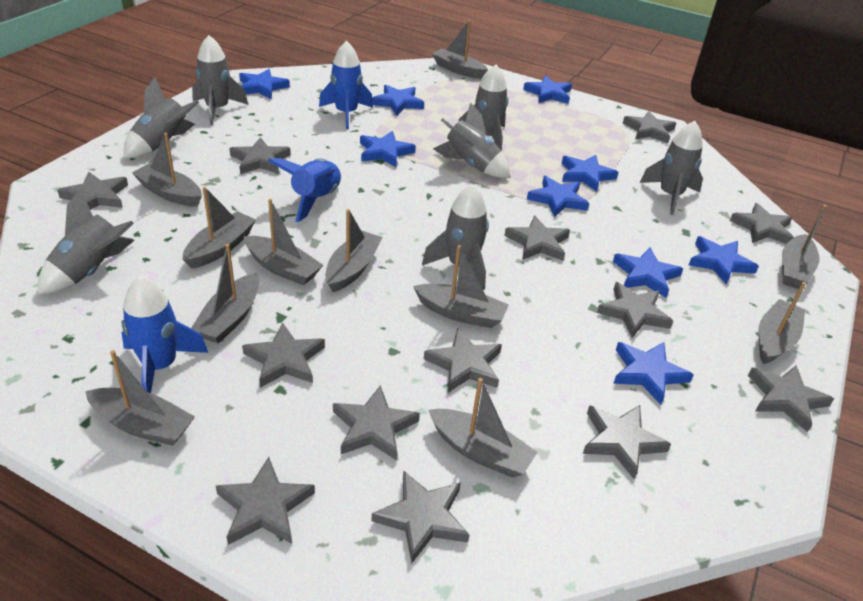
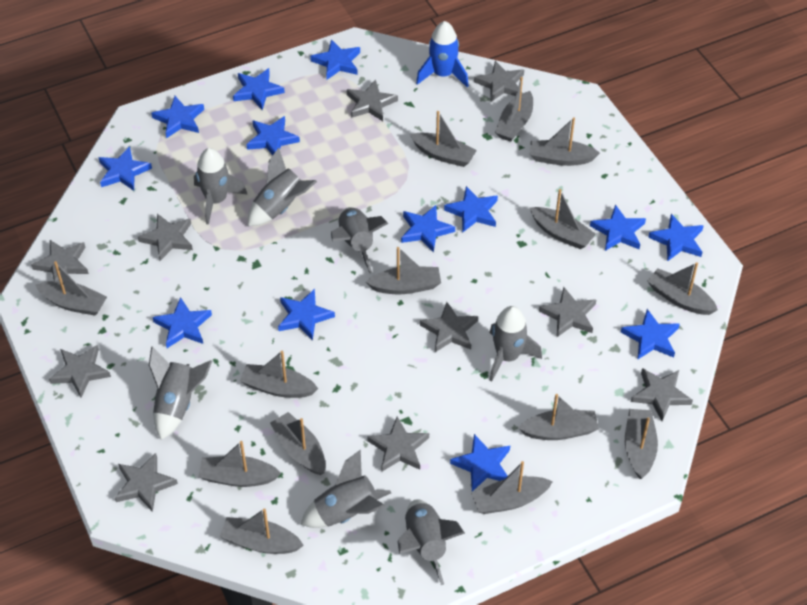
blue rocket: [122,276,208,393] [268,158,341,222] [319,41,373,129] = 3 -> [416,21,469,87] = 1
blue star: [239,69,290,99] [360,131,416,167] [372,85,424,116] [523,76,572,104] [527,176,589,217] [562,155,618,192] [613,247,683,298] [613,342,694,405] [689,236,759,285] = 9 -> [98,146,152,191] [151,96,204,138] [153,297,212,348] [233,68,285,110] [246,116,300,155] [278,289,335,340] [310,39,360,80] [401,205,455,253] [444,186,498,233] [450,434,510,492] [590,204,646,251] [621,309,680,360] [648,214,704,262] = 13
grey boat: [85,350,195,446] [132,133,202,207] [182,187,256,269] [191,244,259,344] [244,199,323,285] [325,209,383,292] [413,245,509,328] [429,378,538,478] [432,20,488,79] [758,282,806,364] [782,205,827,289] = 11 -> [35,261,107,316] [198,441,281,487] [220,508,304,554] [240,351,318,398] [270,412,326,475] [366,247,441,294] [410,111,477,167] [471,461,553,514] [495,77,533,142] [518,394,599,440] [530,118,600,166] [530,189,596,249] [625,409,658,479] [647,262,718,315] = 14
grey star: [57,172,128,210] [216,457,315,545] [229,137,291,174] [242,323,325,388] [333,385,420,461] [372,470,469,563] [424,328,502,392] [504,215,570,261] [583,405,671,479] [597,282,673,338] [623,111,676,143] [730,203,794,244] [748,365,834,432] = 13 -> [31,240,89,281] [49,345,111,398] [115,453,178,512] [138,214,193,261] [347,79,398,121] [367,417,429,472] [420,302,478,352] [474,61,524,102] [539,287,596,337] [631,368,693,421] = 10

